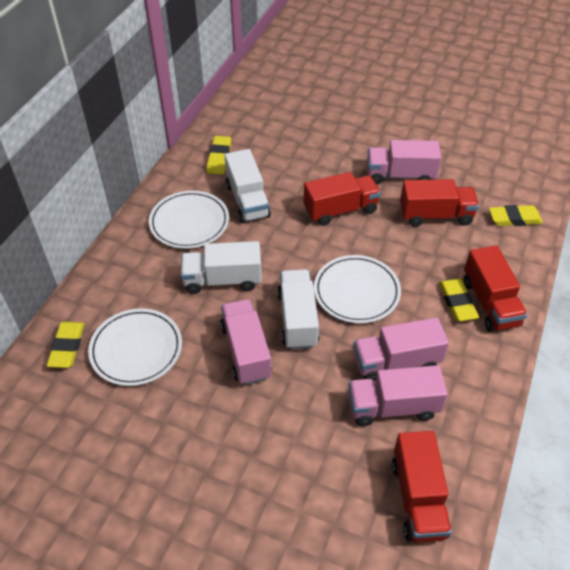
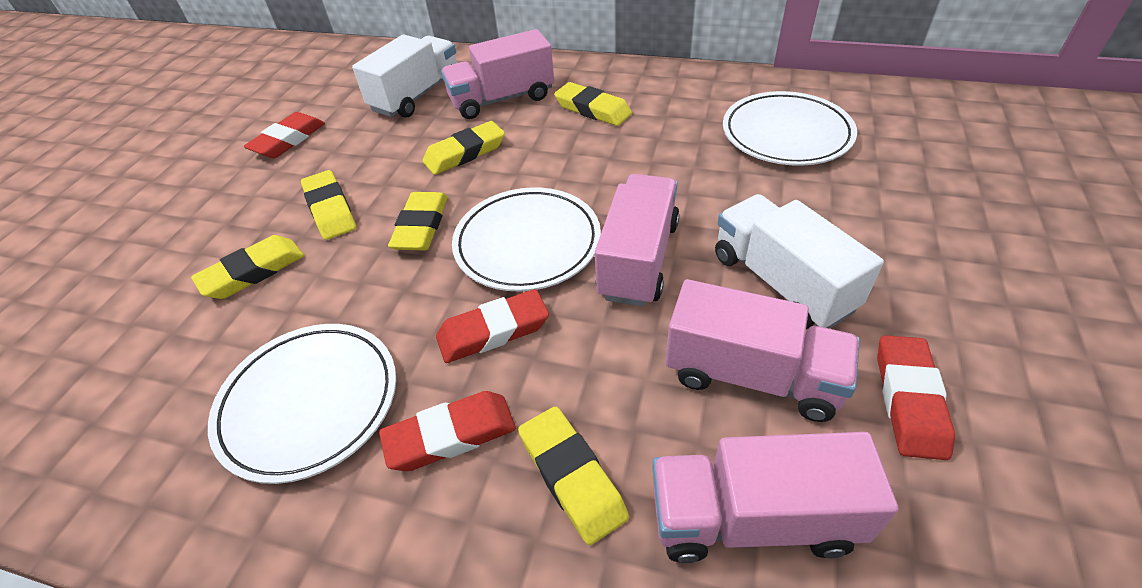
red eraser: none = 0 -> [244,112,325,158] [379,391,516,471] [436,289,549,363] [877,335,955,460] = 4
red truck: [304,172,381,226] [392,431,452,543] [400,179,479,227] [464,245,528,332] = 4 -> none = 0
white truck: [181,241,262,294] [224,149,271,223] [277,269,319,350] = 3 -> [352,35,457,118] [715,194,884,329] = 2
yellow eraser: [47,322,85,368] [207,136,231,175] [439,279,479,321] [489,205,543,226] = 4 -> [191,235,304,299] [301,170,356,240] [388,192,448,251] [423,121,505,175] [518,406,629,545] [554,82,632,126] = 6

